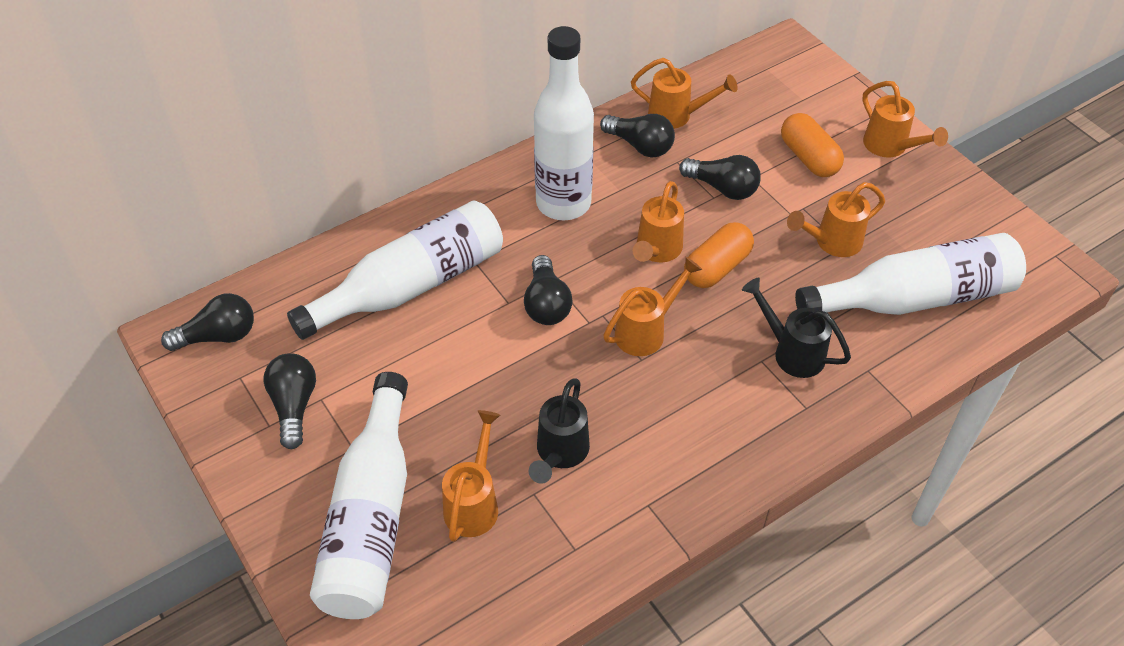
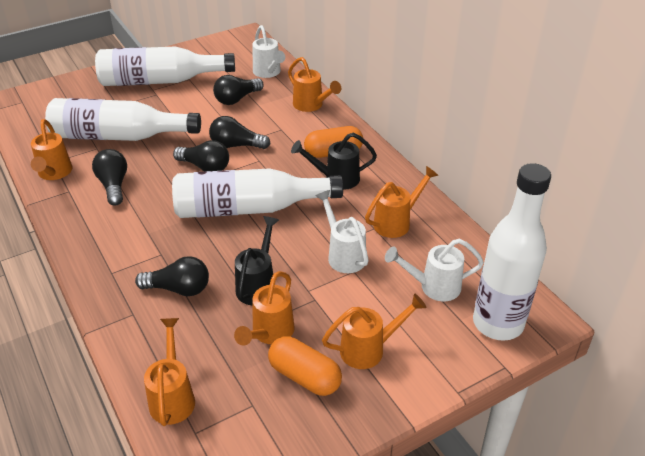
white watering can: none = 0 -> [253,25,285,78] [316,190,369,273] [385,239,484,301] = 3

